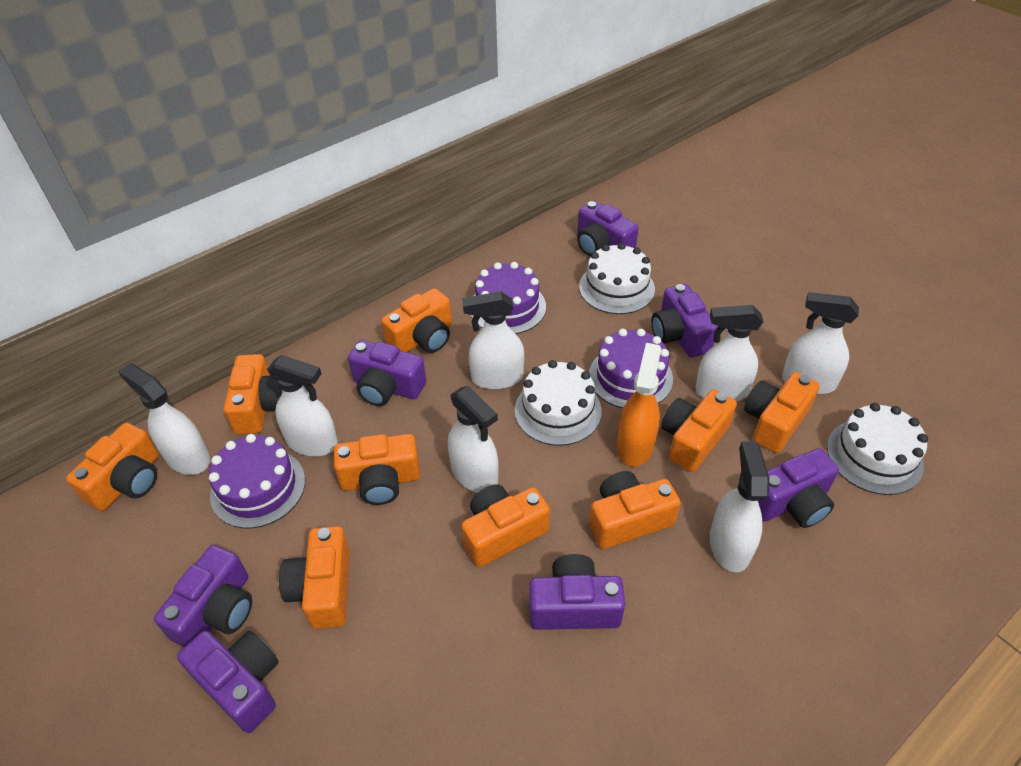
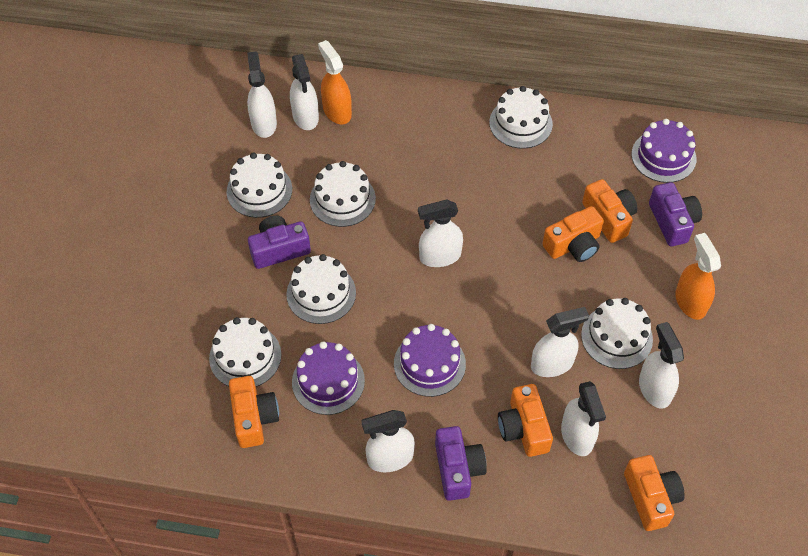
orange camera: [66,423,159,511] [224,354,283,434] [279,526,350,629] [334,434,420,505] [381,288,452,353] [461,485,550,567] [589,471,681,549] [661,389,737,472] [744,372,820,453] = 9 -> [229,376,279,448] [498,384,553,457] [542,206,604,262] [582,179,637,243] [624,455,685,531] = 5
orange spray bottle: [617,343,661,467] = 1 -> [318,40,352,124] [675,233,721,320] = 2
purple camera: [154,545,252,647] [177,631,279,733] [348,340,426,406] [529,554,625,630] [577,201,639,256] [651,284,718,358] [758,448,839,528] = 7 -> [248,216,311,269] [435,426,487,501] [649,182,702,246] = 3
white cake: [515,360,602,446] [579,243,655,314] [827,403,928,495] = 3 -> [209,317,281,387] [227,153,292,218] [286,254,356,324] [310,161,376,227] [489,86,553,148] [581,298,653,369] = 6

